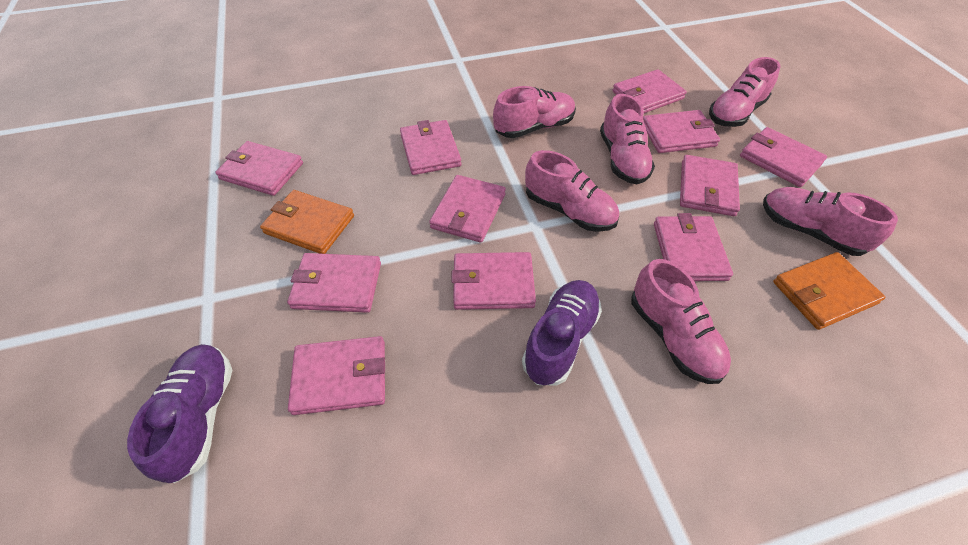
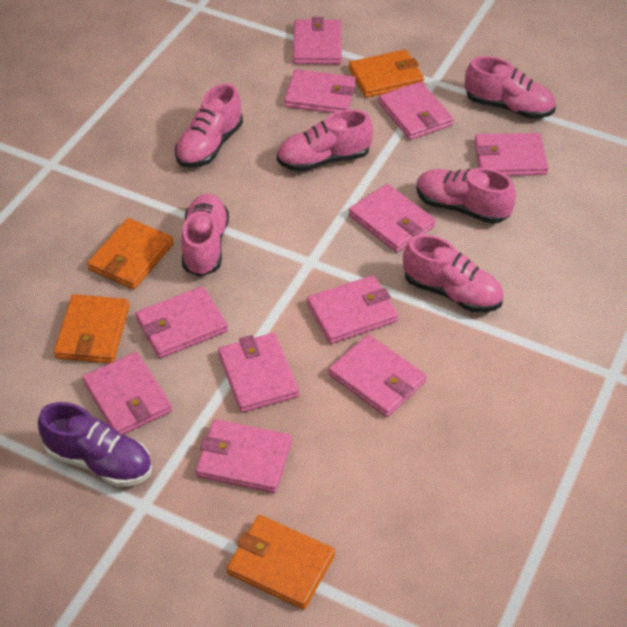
orange wallet: [260,190,354,254] [773,252,885,330] = 2 -> [54,294,130,363] [87,218,174,289] [226,515,335,610] [349,49,424,98] = 4
purple shoe: [127,344,232,483] [522,280,602,386] = 2 -> [38,402,152,487] = 1

